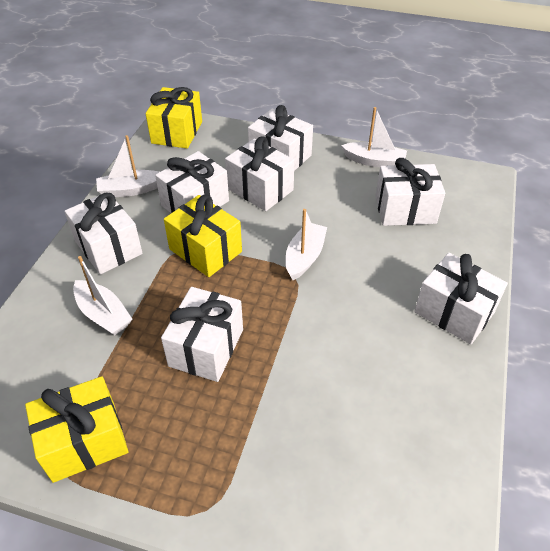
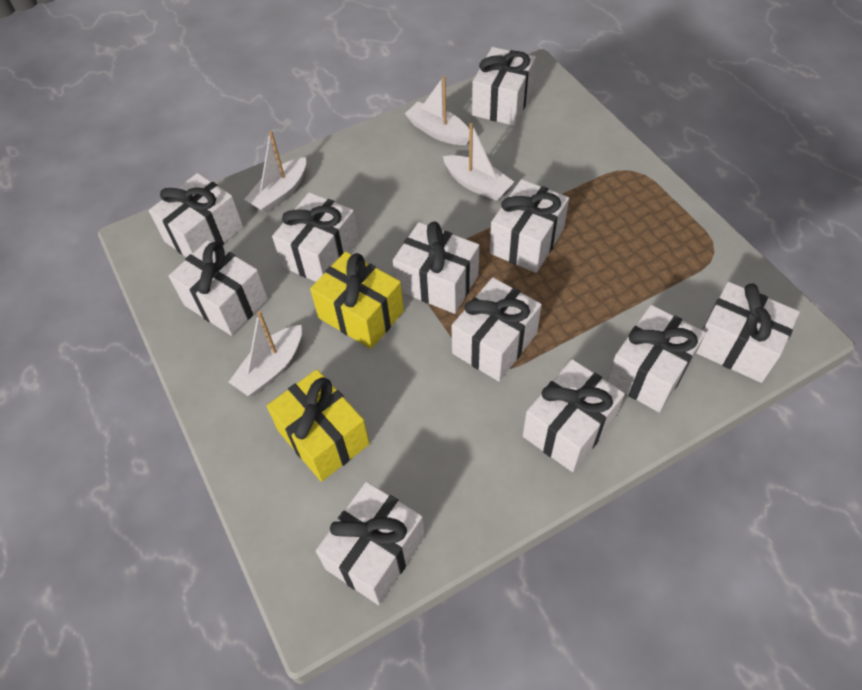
white gift: [64,192,143,275] [155,151,229,213] [161,287,243,382] [225,136,294,211] [248,105,313,171] [375,158,445,226] [414,253,508,344] = 7 -> [149,173,243,258] [169,240,268,336] [272,192,359,282] [316,482,425,605] [393,222,479,314] [452,277,542,381] [472,47,536,126] [490,179,569,273] [523,359,625,472] [607,305,706,412] [696,282,800,383] = 11
yellow gift: [25,376,128,483] [146,87,202,149] [164,195,242,277] = 3 -> [267,369,370,482] [310,252,404,349] = 2

